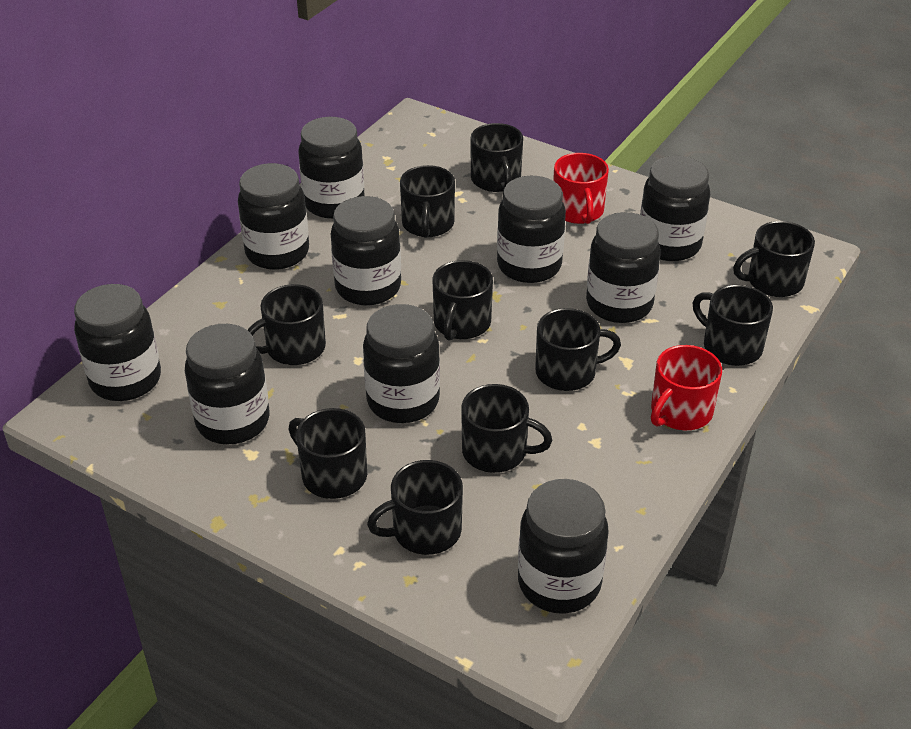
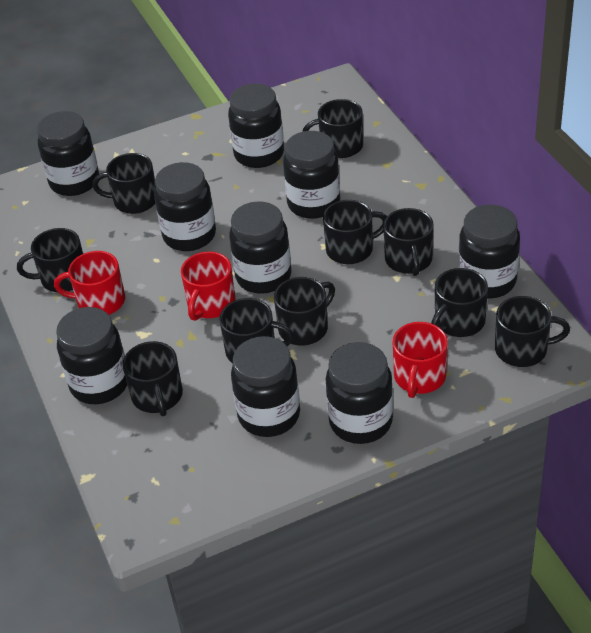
black jar: [74,284,161,401] [185,324,269,444] [238,163,309,270] [299,117,365,219] [331,196,401,306] [363,304,440,423] [497,176,566,283] [518,479,609,614] [586,212,661,323] [640,156,710,261] = 10 -> [37,111,99,196] [56,307,127,404] [154,162,216,251] [228,84,284,168] [229,201,292,294] [231,336,300,437] [283,131,340,219] [326,342,393,444] [458,205,520,299] = 9
red mug: [553,153,609,224] [651,345,722,430] = 2 -> [54,251,125,315] [181,252,236,321] [393,322,448,398] = 3

